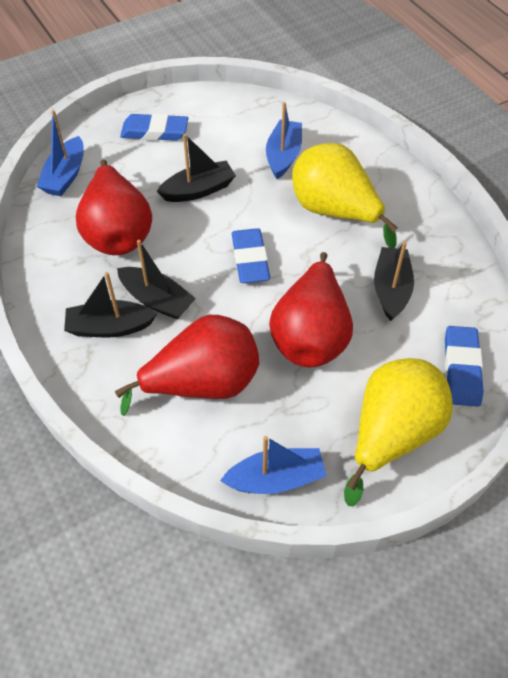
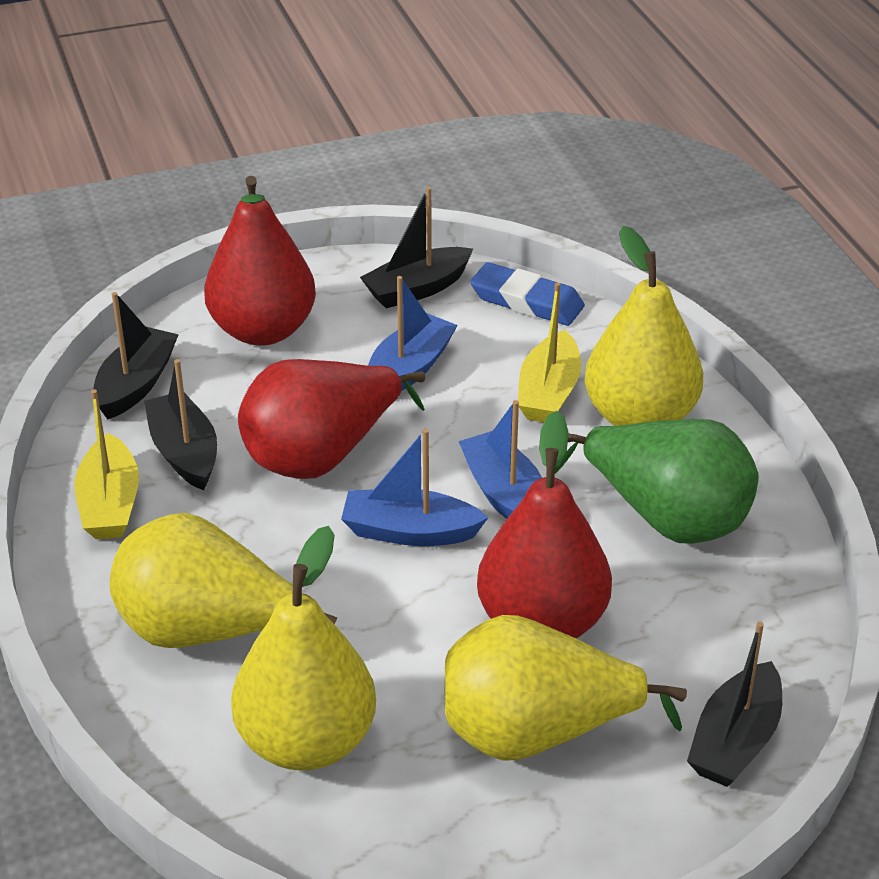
blue eraser: [120,113,188,141] [232,228,270,283] [445,326,484,406] = 3 -> [470,262,585,326] = 1
green pear: none = 0 -> [555,419,759,544] = 1
yellow boat: none = 0 -> [74,389,139,539] [518,282,582,422] = 2
yellow pear: [292,143,398,248] [344,358,453,506] = 2 -> [110,513,337,648] [231,526,376,771] [445,615,687,761] [585,226,703,426] = 4

